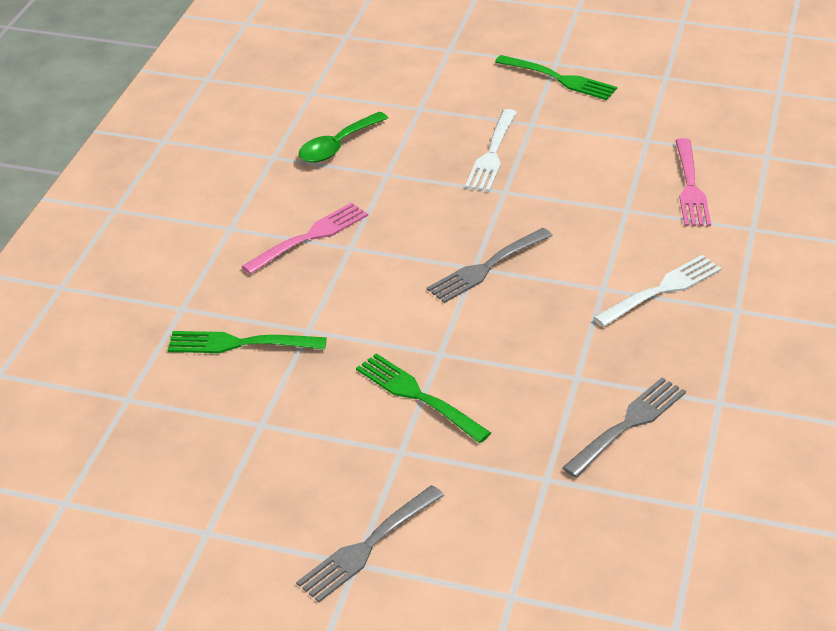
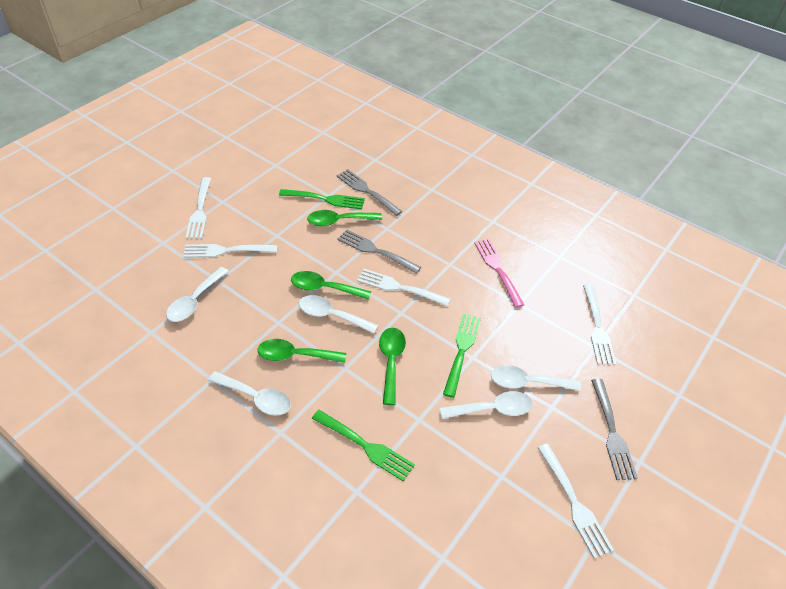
green spoon: [299,112,388,163] = 1 -> [257,339,346,363] [291,271,371,300] [307,210,382,226] [379,328,406,405] = 4
pink fork: [241,202,368,274] [675,138,711,226] = 2 -> [474,239,524,308] = 1
white fork: [465,109,517,192] [593,255,722,327] = 2 -> [183,244,277,258] [185,177,211,239] [357,269,451,307] [538,443,614,558] [583,284,616,365] = 5
white spoon: none = 0 -> [166,267,228,322] [208,371,291,416] [299,295,378,334] [440,391,532,419] [491,365,581,391] = 5

